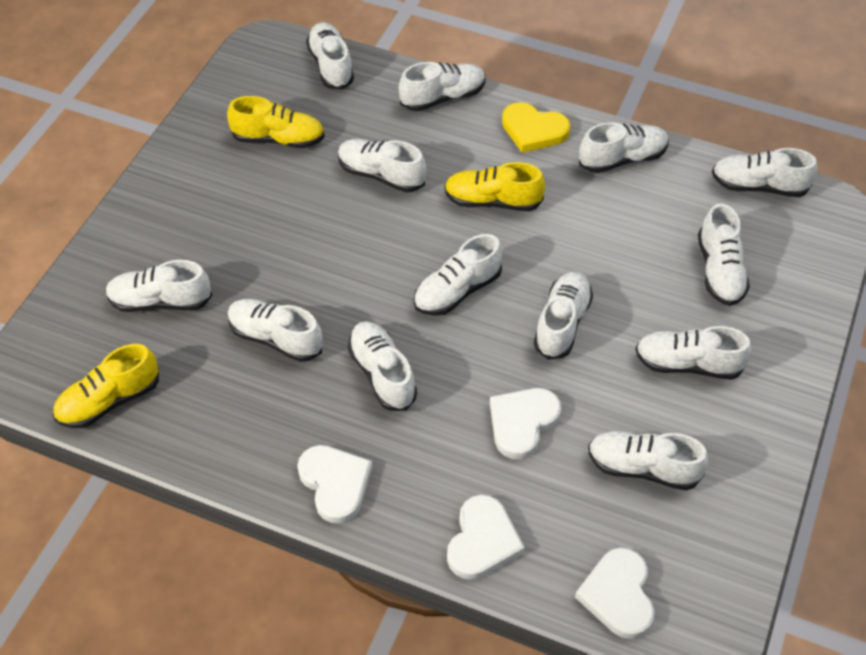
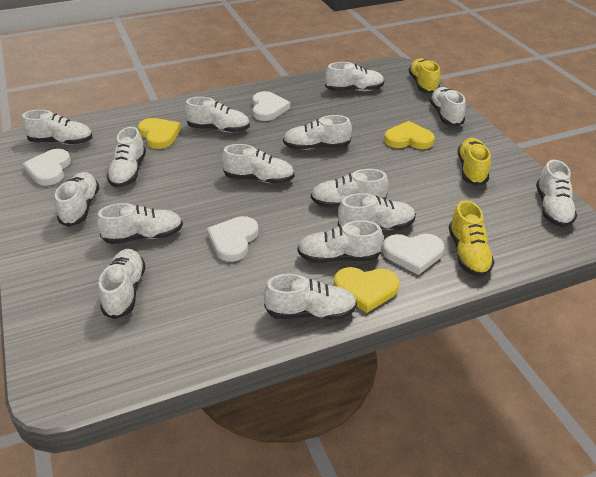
white shoe: [105,260,212,312] [228,299,323,362] [306,22,354,90] [338,139,427,192] [348,321,417,411] [399,62,485,111] [413,234,502,316] [534,272,593,360] [579,122,669,173] [588,431,709,490] [635,326,752,380] [698,203,750,306] [712,148,817,197] = 13 -> [22,110,92,145] [55,172,99,227] [97,203,183,244] [98,249,146,319] [107,127,146,188] [185,97,250,132] [222,144,294,184] [264,274,357,320] [283,115,352,150] [297,220,383,263] [311,169,389,207] [325,62,384,91] [338,193,416,230] [429,87,466,126] [536,160,577,227] = 15
yellow heart: [502,102,570,153] = 1 -> [138,118,181,149] [334,267,400,313] [384,121,435,149] = 3

